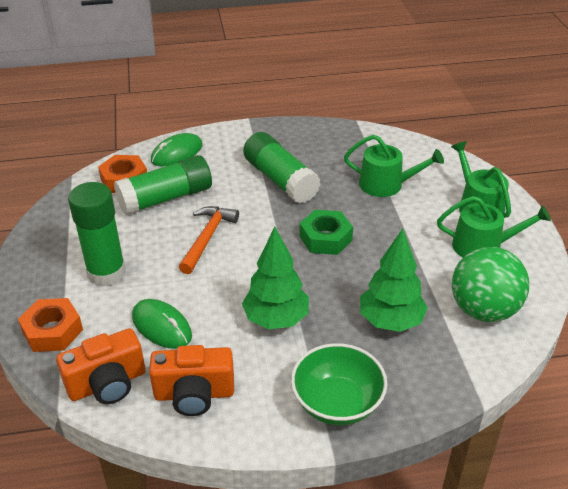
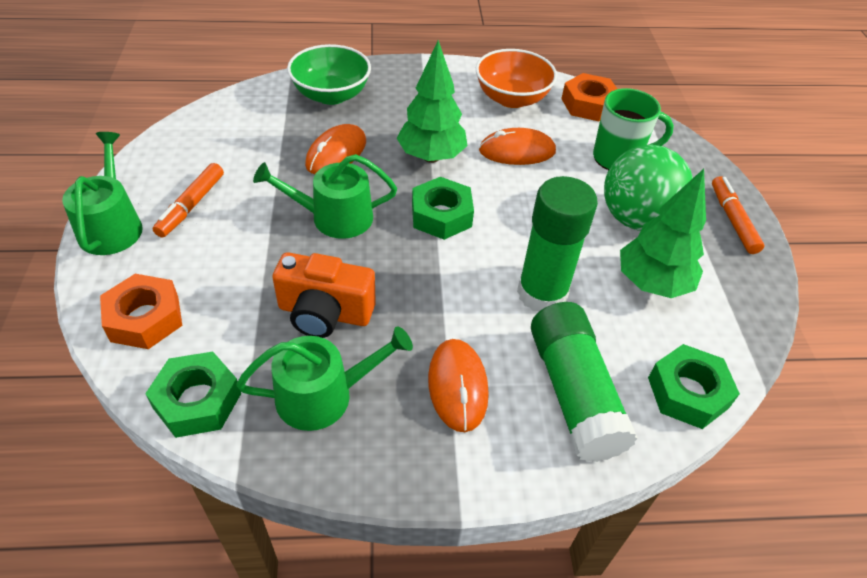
green glue stick: [68,182,126,287] [114,155,212,215] [243,132,321,204] = 3 -> [517,176,598,311] [531,302,638,462] = 2
green mouse: [132,299,192,349] [151,133,203,167] = 2 -> none = 0
green mug: none = 0 -> [593,88,674,170] = 1
green nut: [300,210,353,255] = 1 -> [145,352,241,438] [412,177,474,240] [648,344,740,429] = 3
orange bowl: none = 0 -> [476,49,557,108] = 1
orange camera: [56,328,146,404] [149,345,234,416] = 2 -> [272,252,376,338] = 1
orange hammer: [179,206,239,274] = 1 -> none = 0
orange marker: none = 0 -> [153,163,224,238] [712,176,764,254] = 2
orange mouse: none = 0 -> [305,124,366,174] [428,339,489,432] [479,128,556,165] = 3

